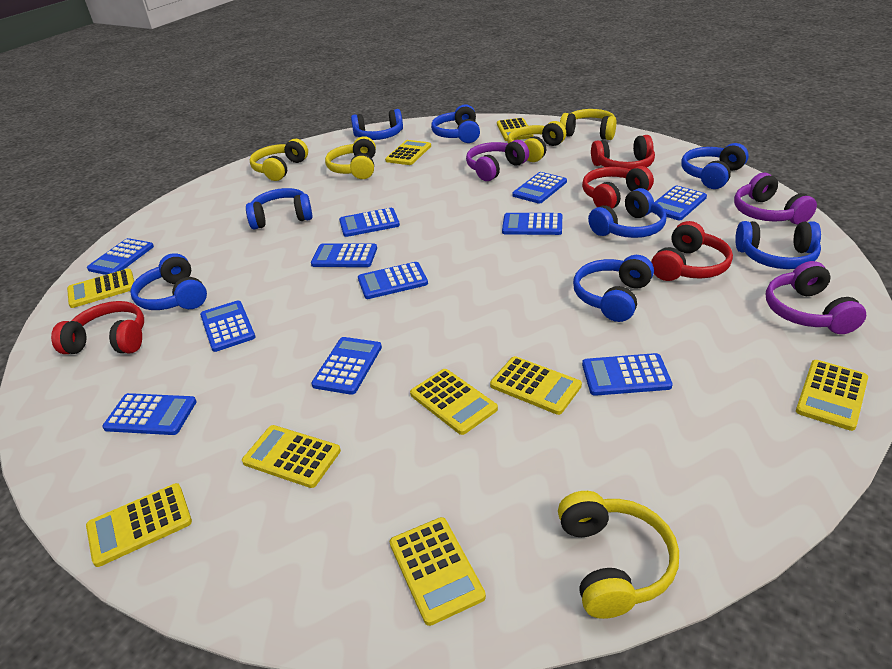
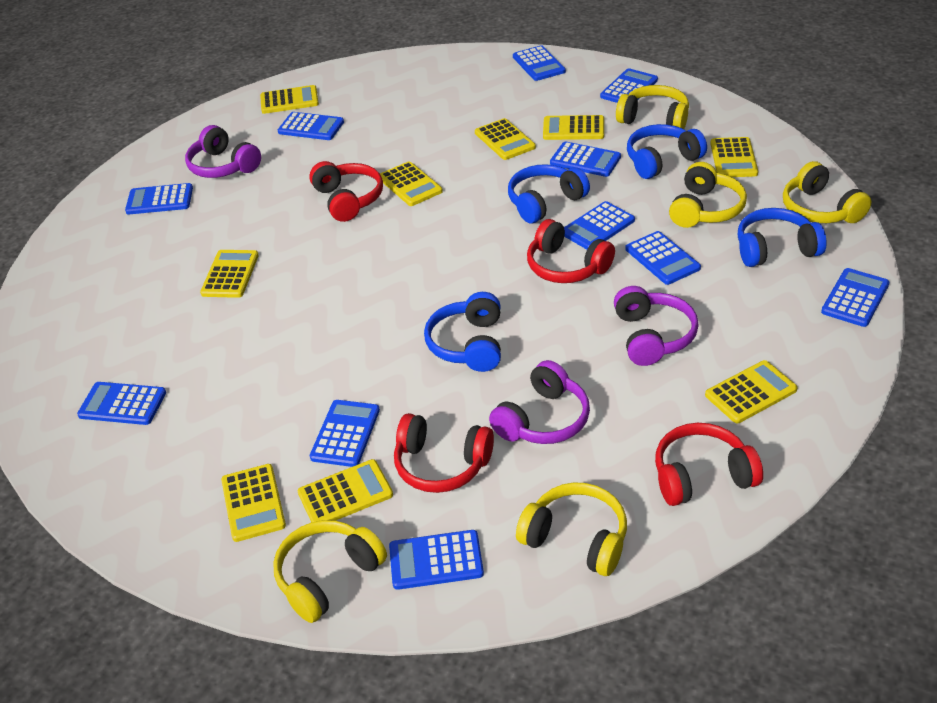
blue headphones: [130,253,207,310] [246,188,313,229] [351,109,403,140] [431,104,480,143] [573,255,654,322] [588,188,666,238] [681,143,749,189] [735,221,821,269] = 8 -> [424,292,501,372] [508,164,590,224] [627,124,707,179] [738,208,826,267] = 4

